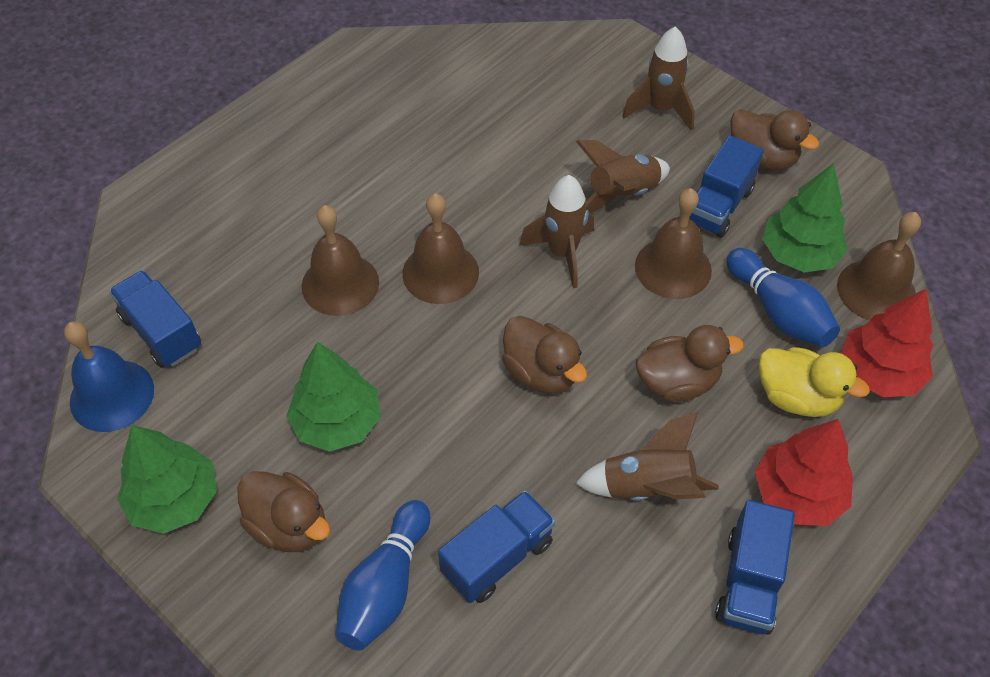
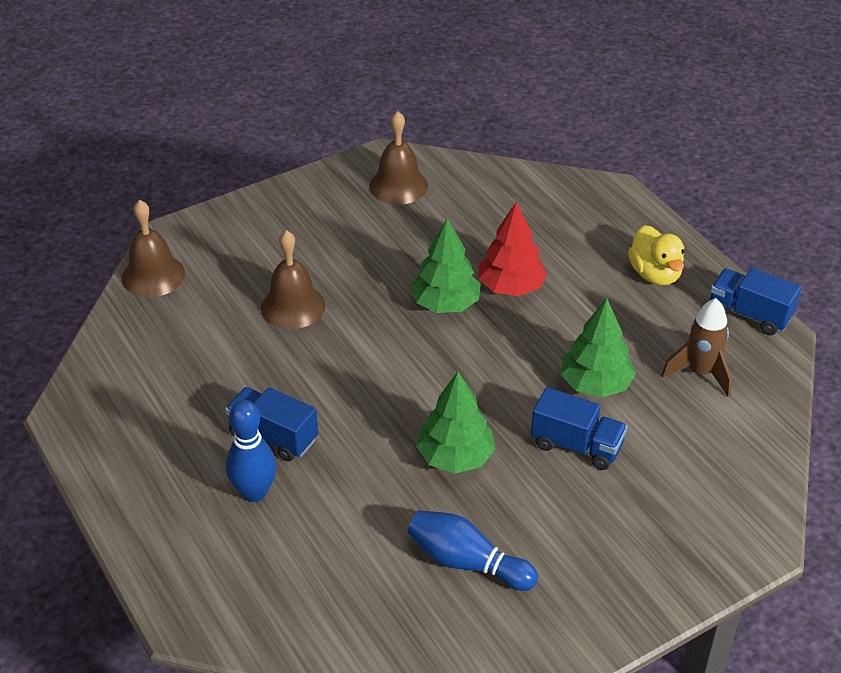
blue bell: [64,321,154,432] = 1 -> none = 0
blue truck: [109,270,201,368] [438,490,555,603] [689,135,764,237] [715,500,795,635] = 4 -> [225,387,318,461] [531,387,627,470] [710,268,802,335] = 3
brown bell: [302,205,379,316] [402,193,479,304] [635,188,712,299] [837,212,921,320] = 4 -> [122,200,185,297] [261,230,325,329] [369,111,428,205] = 3
brown duck: [237,471,330,552] [502,316,587,394] [636,325,744,402] [730,109,819,170] = 4 -> none = 0
brown rocket: [519,175,594,288] [575,412,719,501] [576,140,670,213] [623,26,695,130] = 4 -> [662,298,732,397] = 1
red tree: [754,419,853,526] [841,289,933,397] = 2 -> [478,201,548,296] = 1

